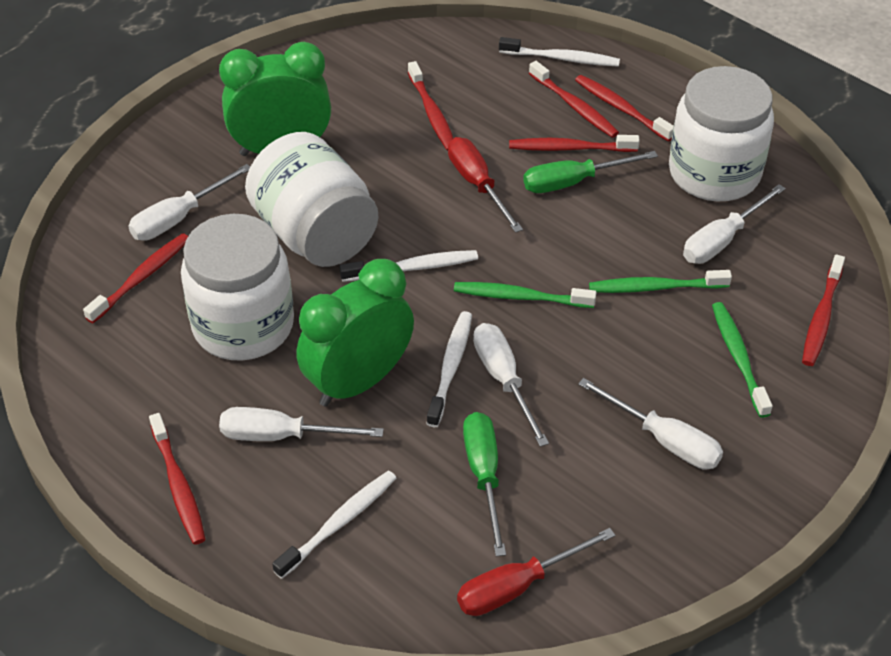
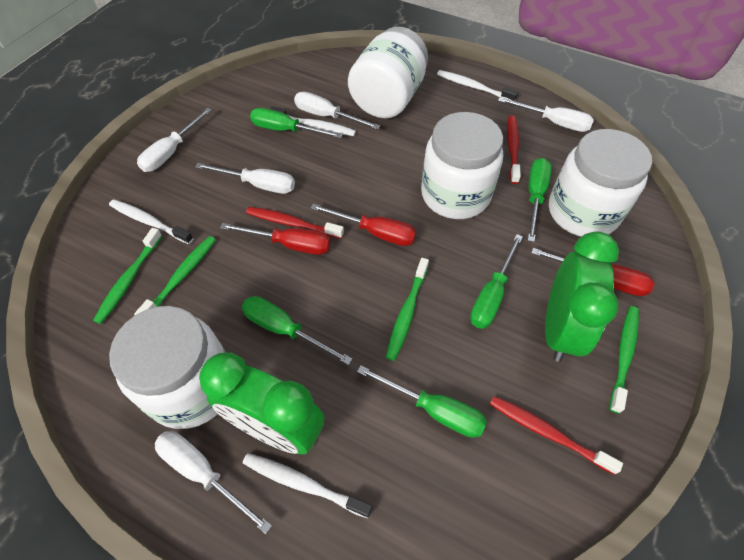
green screwdriver: [463,412,506,557] [523,151,658,193] = 2 -> [242,296,353,365] [250,108,343,138] [357,365,487,438] [470,234,523,329] [527,158,552,242] = 5
green toothbrush: [454,282,596,308] [589,270,732,293] [712,302,772,418] = 3 -> [93,228,162,324] [134,236,216,315] [386,258,429,361] [610,306,639,414] = 4
red screwdriver: [448,137,523,233] [457,528,615,616] = 2 -> [220,223,330,255] [310,204,416,246] [531,248,655,296] = 3
red toothbrush: [83,233,188,323] [149,413,206,545] [408,61,453,151] [509,135,640,152] [529,61,619,138] [575,75,674,141] [802,254,845,366] = 7 -> [246,207,344,239] [490,396,623,475] [507,115,521,184] = 3
white jar: [181,214,294,360] [245,132,379,267] [669,66,774,201] = 3 -> [109,306,226,429] [348,27,428,118] [421,112,503,219] [549,129,652,237] = 4

